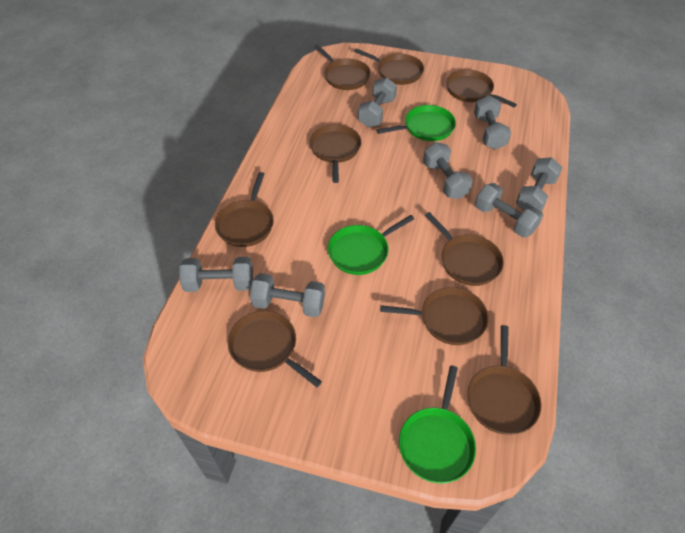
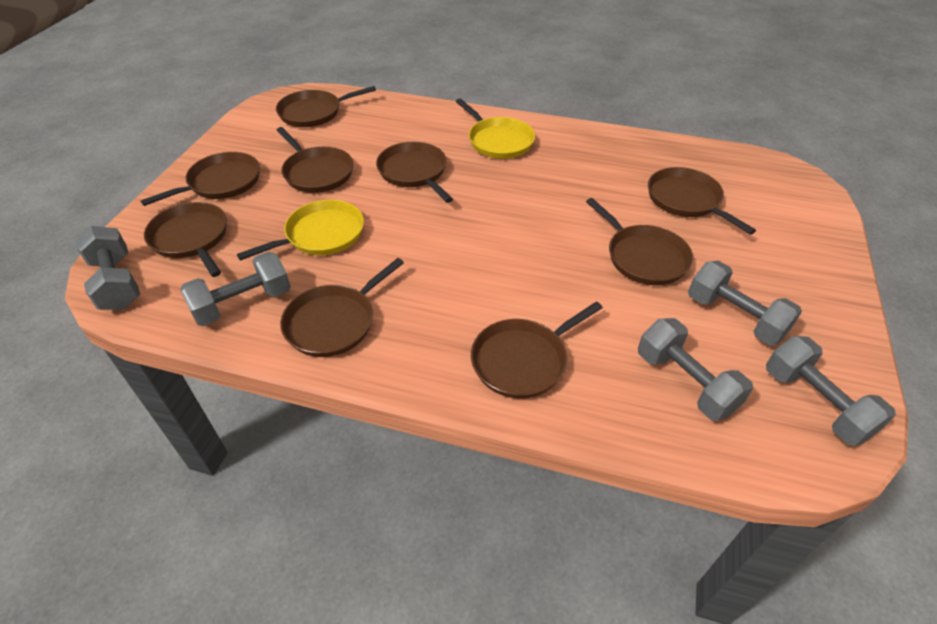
green pan: [328,215,414,275] [377,105,456,141] [399,366,476,483] = 3 -> none = 0
grey dumbbell: [179,257,253,292] [250,273,325,317] [358,77,397,127] [423,142,473,199] [474,95,511,150] [475,183,543,237] [516,157,563,212] = 7 -> [76,226,140,310] [180,252,291,326] [638,318,753,421] [688,261,802,345] [766,336,896,446] = 5
yellow pan: none = 0 -> [237,200,364,261] [455,98,535,159] = 2

